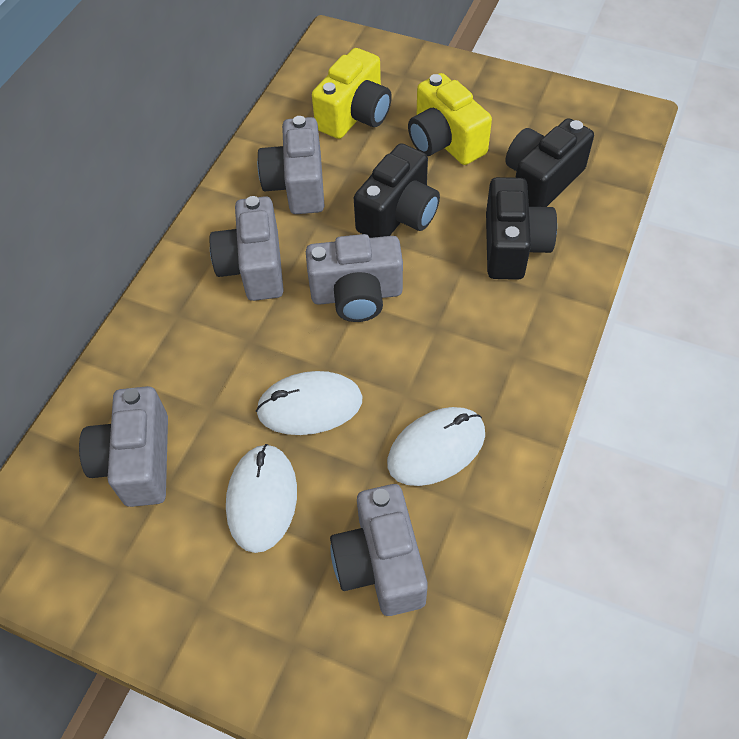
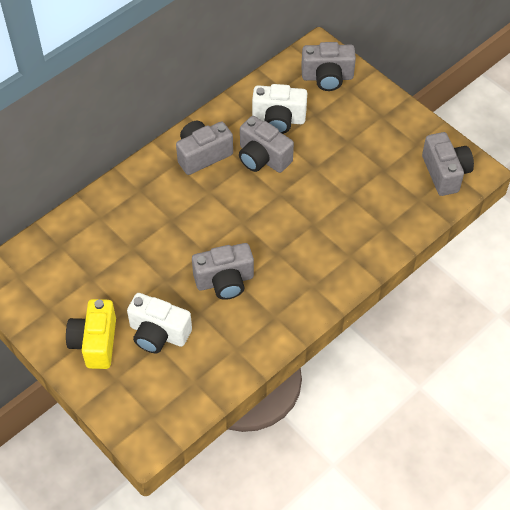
black camera: [354,143,440,238] [486,177,557,280] [505,118,594,207] = 3 -> none = 0
white camera: none = 0 -> [127,293,192,353] [252,84,307,134] = 2
white mouse: [226,444,297,553] [256,371,362,435] [387,407,485,486] = 3 -> none = 0
yellow camera: [312,48,392,139] [408,73,492,165] = 2 -> [66,299,116,369] = 1

